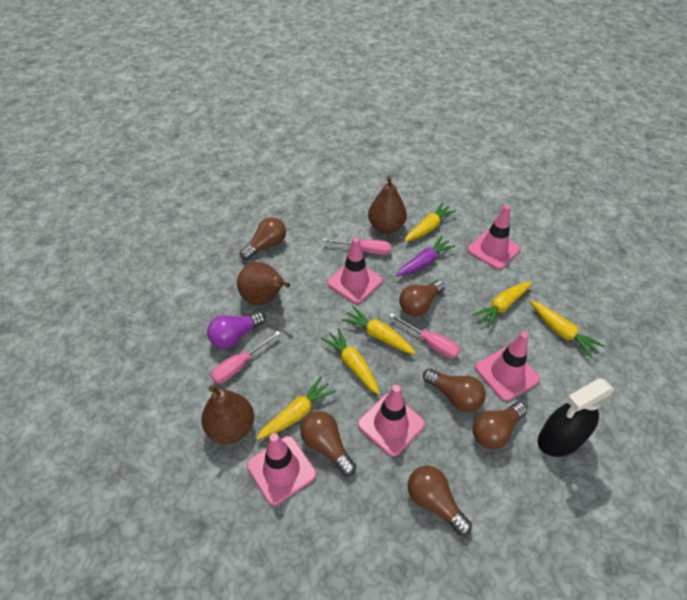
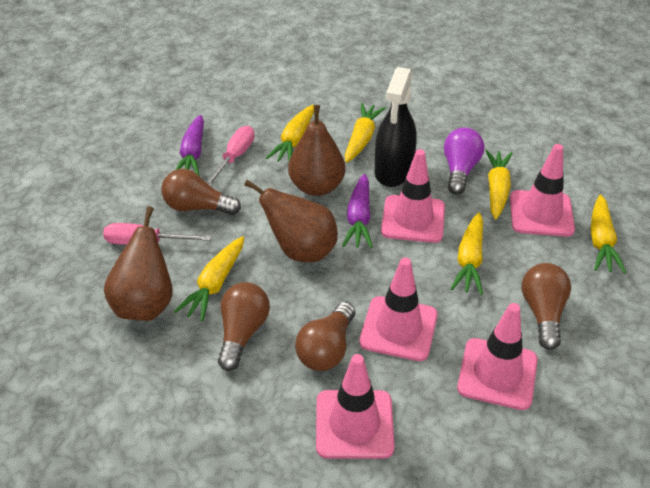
brown light bulb: [240,217,286,260] [300,411,356,476] [399,280,445,316] [408,466,472,536] [423,368,486,412] [472,402,527,450] = 6 -> [161,169,241,215] [218,282,270,371] [295,302,355,371] [522,263,571,350] = 4
pink screwdriver: [211,330,281,383] [322,238,391,255] [389,313,460,358] = 3 -> [103,223,211,245] [206,126,255,186] = 2
purple carrot: [396,236,456,276] = 1 -> [175,115,204,177] [342,174,373,248] = 2

